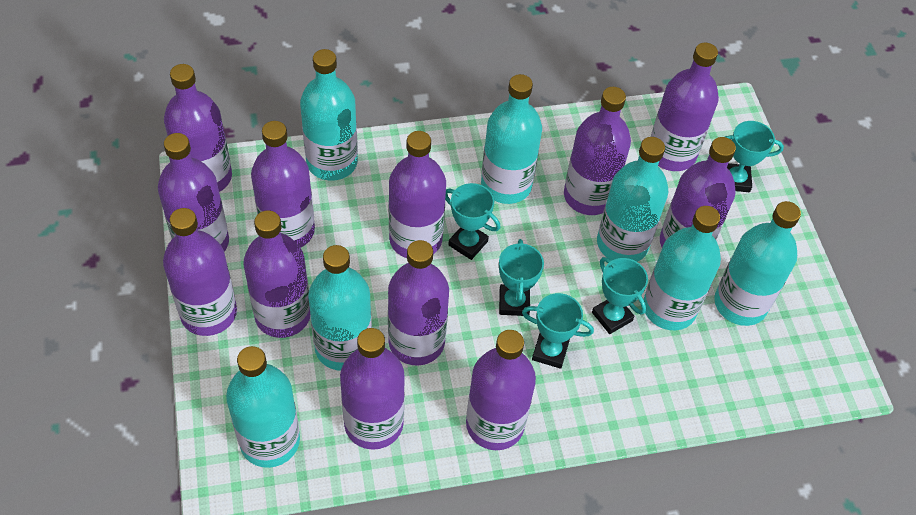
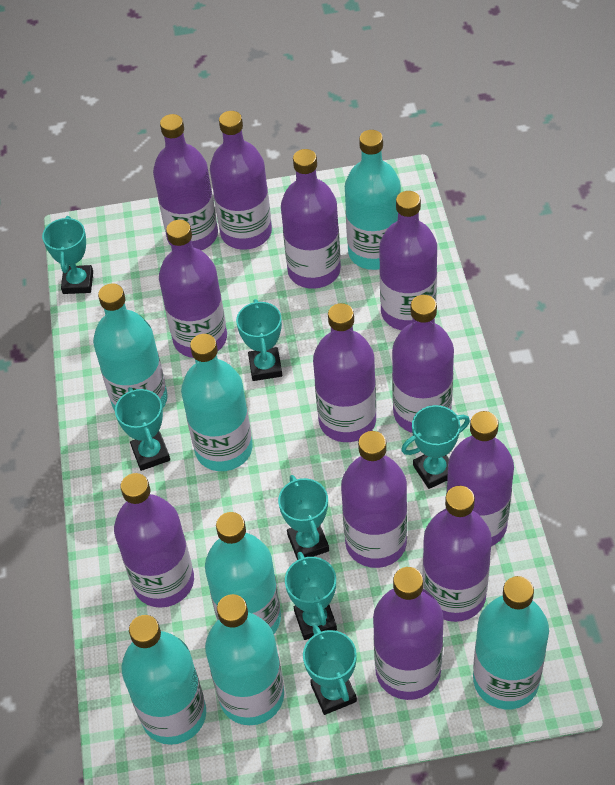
turquoise trophy: [445,183,500,260] [499,239,544,316] [522,293,594,369] [592,257,648,334] [725,121,784,192] = 5 -> [42,216,93,294] [115,387,170,471] [236,299,282,381] [278,475,329,560] [285,552,337,640] [303,625,357,715] [401,405,470,489] = 7

